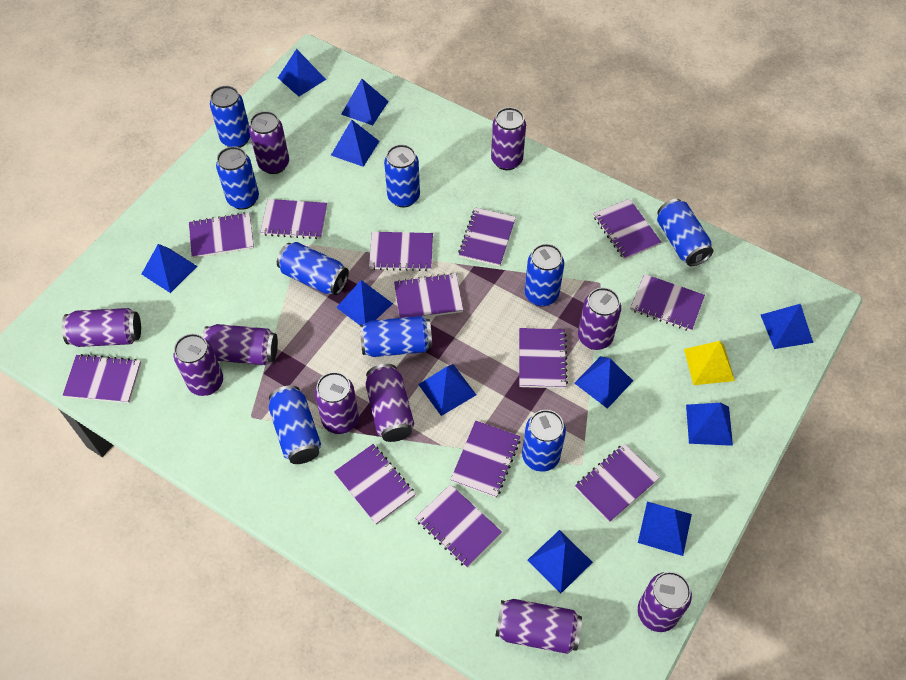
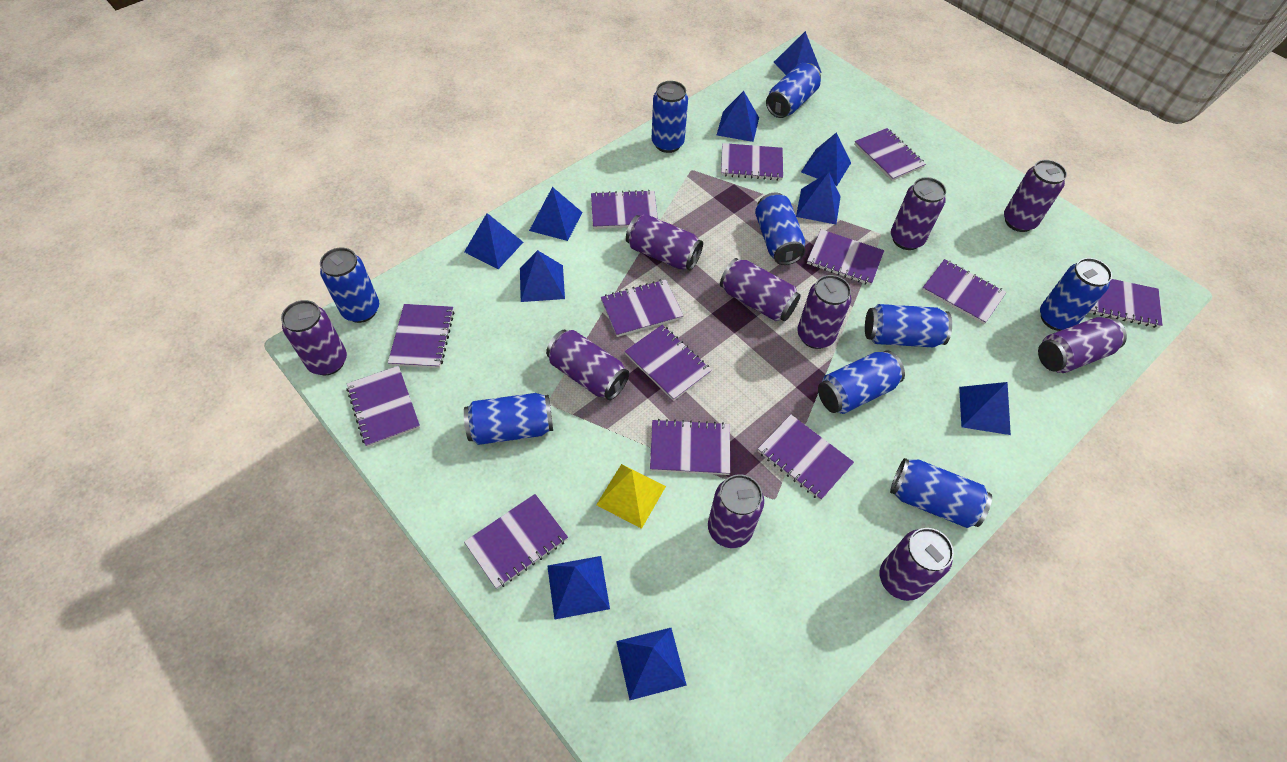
blue pyramid: [142,244,197,293] [278,49,326,96] [331,120,379,167] [336,280,393,325] [341,79,389,125] [418,364,476,416] [528,530,593,594] [574,356,633,409] [638,501,692,556] [686,403,733,446] [761,304,813,349] = 11 -> [464,213,523,269] [520,250,565,302] [529,187,582,241] [547,556,610,620] [616,628,687,700] [717,91,759,142] [774,31,822,75] [796,172,841,224] [801,132,851,186] [959,382,1011,435] = 10

